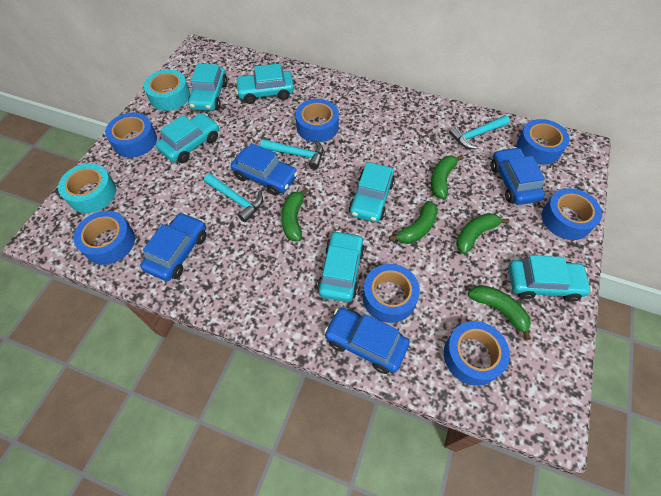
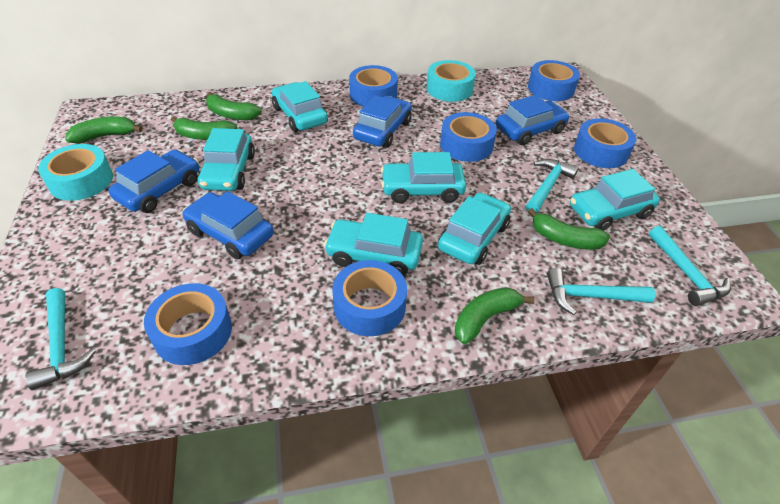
blue tape: [73,211,135,265] [105,112,157,158] [295,99,339,142] [363,264,420,323] [444,321,510,386] [517,119,570,165] [542,188,602,240] = 7 -> [144,283,232,365] [332,260,407,336] [349,65,398,107] [440,112,497,162] [528,60,580,101] [574,118,636,168] = 6
turquoise hammer: [204,173,263,222] [260,139,323,169] [449,115,510,149] = 3 -> [25,288,96,390] [526,159,579,213] [547,268,655,315] [649,226,731,306] = 4

